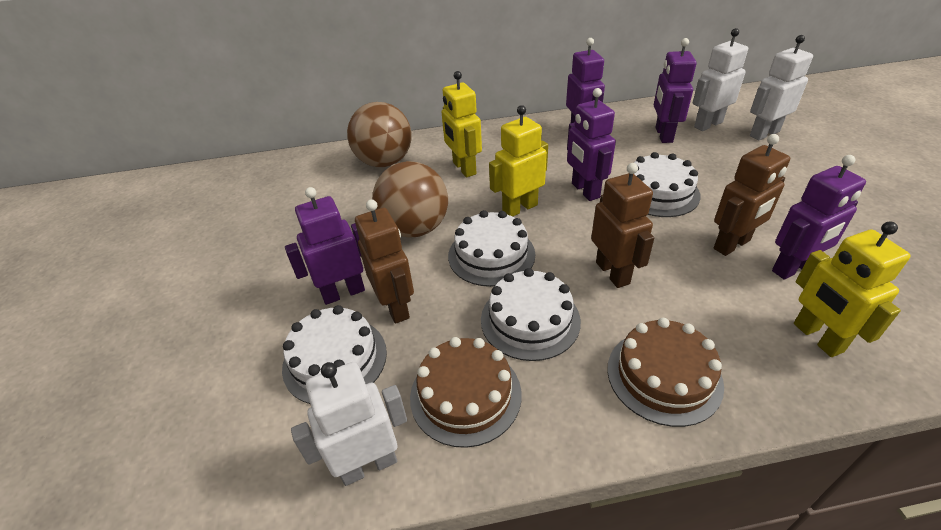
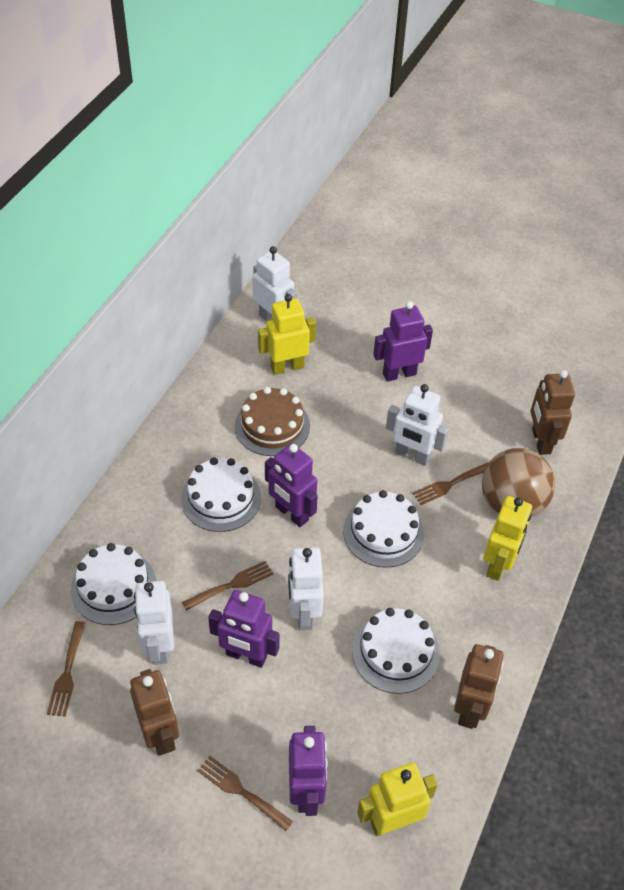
brown ball: [347,102,412,167] [372,161,448,238] = 2 -> [482,448,555,517] = 1
brown cake: [410,337,521,448] [607,318,724,427] = 2 -> [235,387,310,456] = 1
brown fork: none = 0 -> [47,621,86,717] [182,561,273,611] [198,756,293,831] [413,462,489,505] = 4
purple robot: [285,187,365,305] [566,38,605,123] [567,88,616,201] [654,38,697,143] [772,155,866,280] = 5 -> [208,590,279,668] [265,443,318,527] [289,726,328,816] [373,301,433,382] = 4
white robot: [291,362,407,486] [692,28,748,131] [750,35,813,141] = 3 -> [134,581,174,665] [252,246,297,321] [288,548,324,630] [386,384,449,466] = 4

